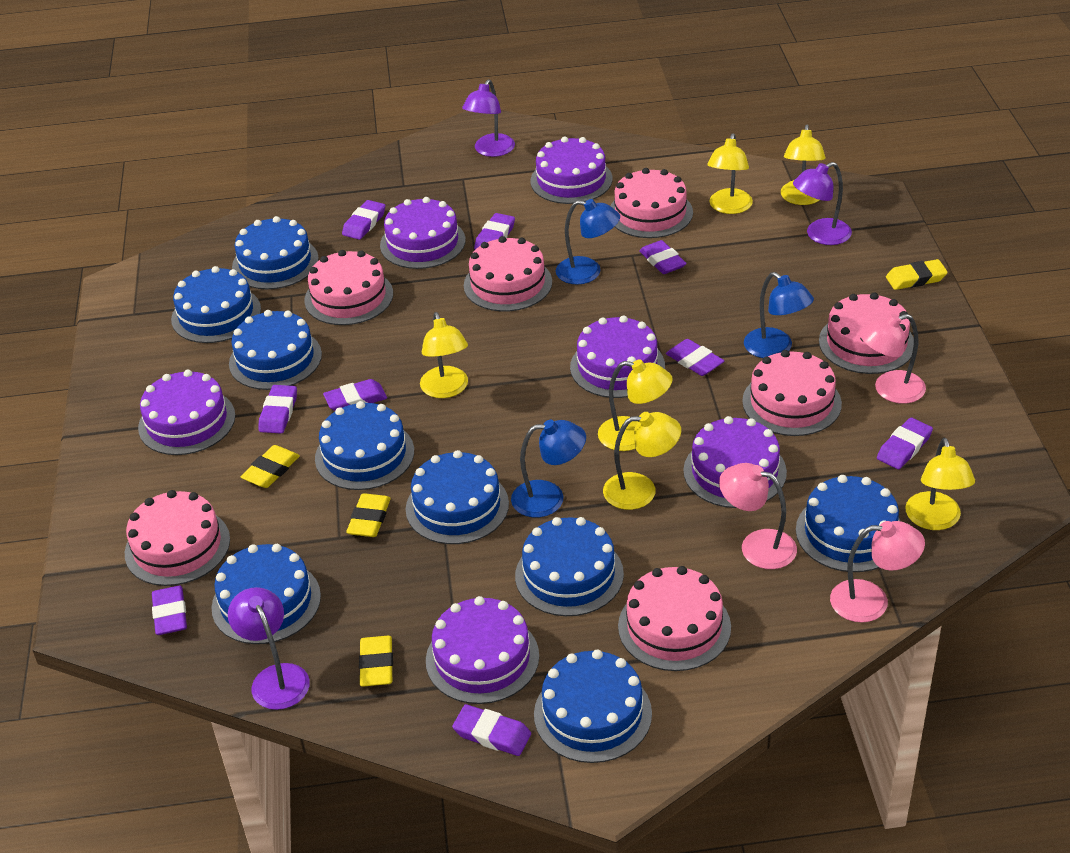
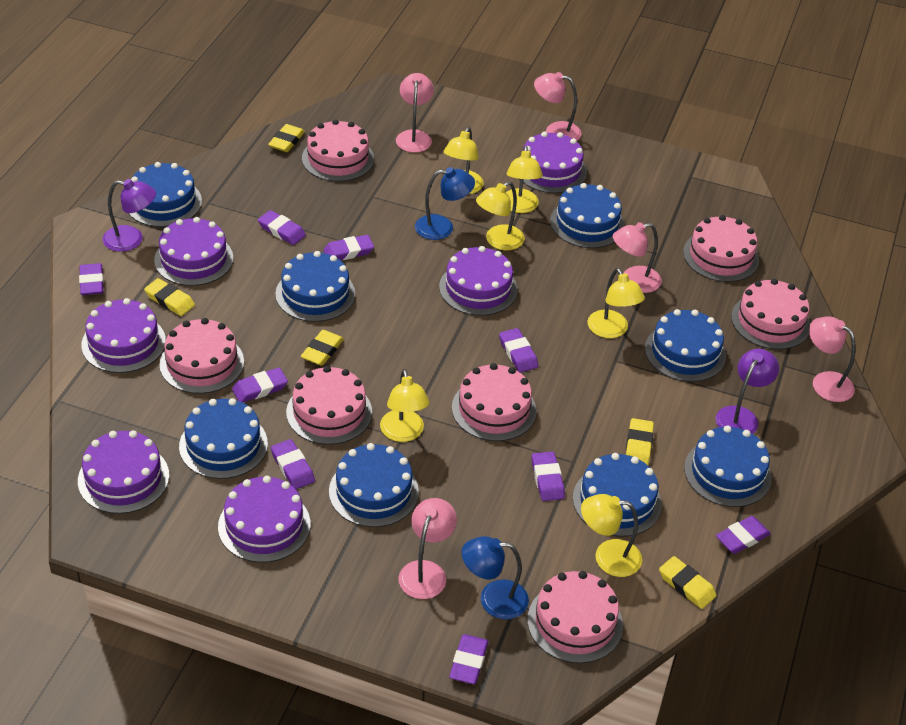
blue cake: [171,266,261,343] [211,544,321,644] [229,310,322,390] [232,216,319,289] [315,401,414,490] [406,450,509,544] [515,517,624,616] [534,650,652,763] [796,475,900,572] = 9 -> [129,162,202,227] [179,398,268,479] [275,251,355,322] [329,443,419,527] [550,183,625,248] [573,453,662,537] [645,309,726,382] [684,425,772,507] = 8
blue lamp: [511,420,586,517] [556,199,620,284] [744,272,814,358] = 3 -> [415,167,475,240] [462,536,529,619] = 2
pink lamp: [719,463,797,569] [830,521,925,622] [860,314,926,404] = 3 -> [396,73,434,152] [399,498,457,599] [534,72,581,140] [613,222,662,293] [809,316,856,402] = 5
purple lamp: [228,587,310,710] [462,79,515,157] [793,162,852,245] = 3 -> [103,179,156,252] [715,349,779,434] = 2
yellow eraser: [241,445,300,488] [346,493,391,537] [359,636,393,687] [886,259,948,290] = 4 -> [144,278,195,316] [268,124,305,152] [301,330,344,366] [626,418,654,465] [659,556,717,609] = 5

